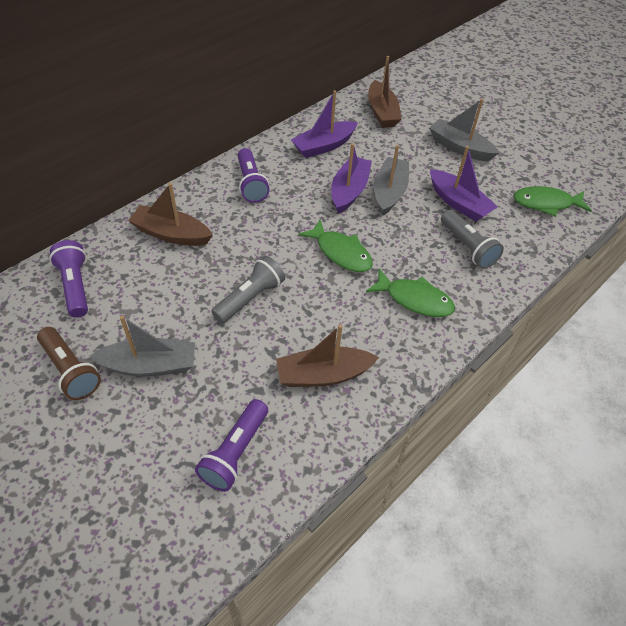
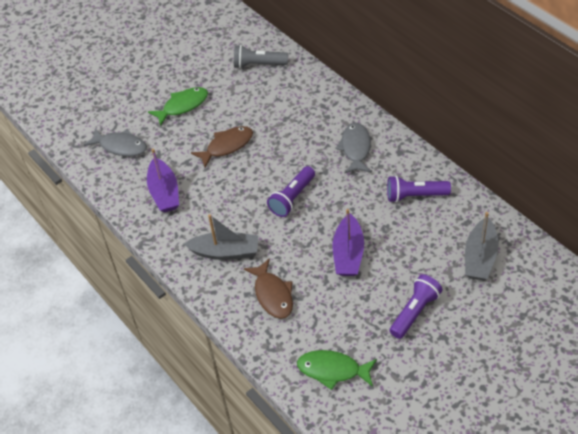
brown boat: [128,183,213,246] [276,324,379,387] [368,56,401,128] = 3 -> none = 0
brown fish: none = 0 -> [191,126,253,168] [244,258,293,319] = 2
brown flashlight: [37,327,101,400] = 1 -> none = 0
green fish: [298,219,373,272] [366,268,455,317] [513,186,592,217] = 3 -> [148,87,208,126] [297,350,377,390] = 2
grey boat: [89,315,195,377] [374,145,409,216] [429,98,499,161] = 3 -> [184,214,259,260] [465,212,498,280] = 2
grey fish: none = 0 -> [84,128,147,156] [335,123,371,173] = 2
grey flashlight: [211,256,285,323] [441,210,504,269] = 2 -> [234,45,288,69] = 1
purple boat: [291,90,358,158] [331,143,372,214] [430,146,498,221] = 3 -> [147,148,179,213] [333,209,364,276] = 2

